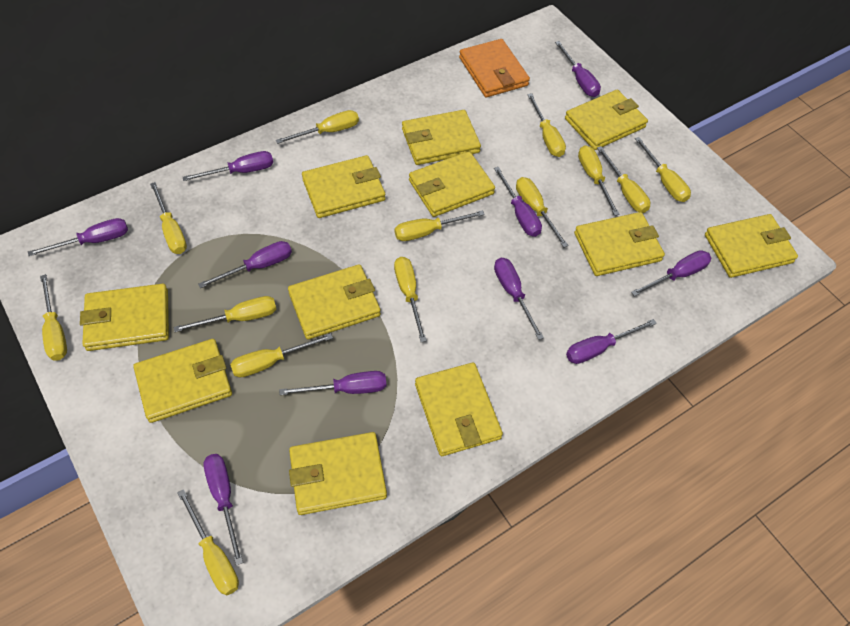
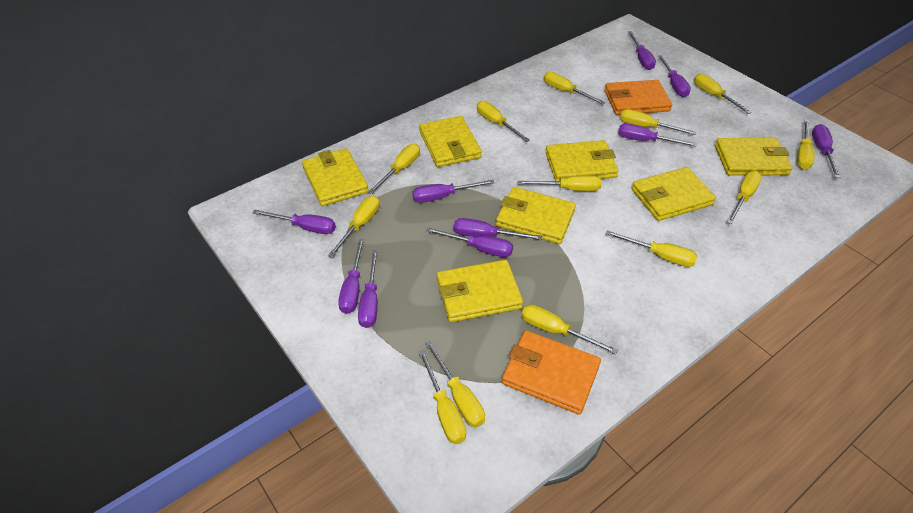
orange wallet: [459,39,530,97] = 1 -> [502,330,601,415] [604,80,672,115] = 2
yellow wallet: [80,284,169,351] [133,339,232,423] [288,264,381,340] [289,432,387,515] [302,155,385,218] [402,110,481,165] [409,151,495,217] [415,362,503,456] [565,90,648,150] [574,212,665,276] [705,214,798,278] = 11 -> [302,148,369,206] [419,116,482,167] [437,260,523,322] [496,187,576,244] [545,140,619,181] [632,167,716,221] [715,138,792,176] = 7

